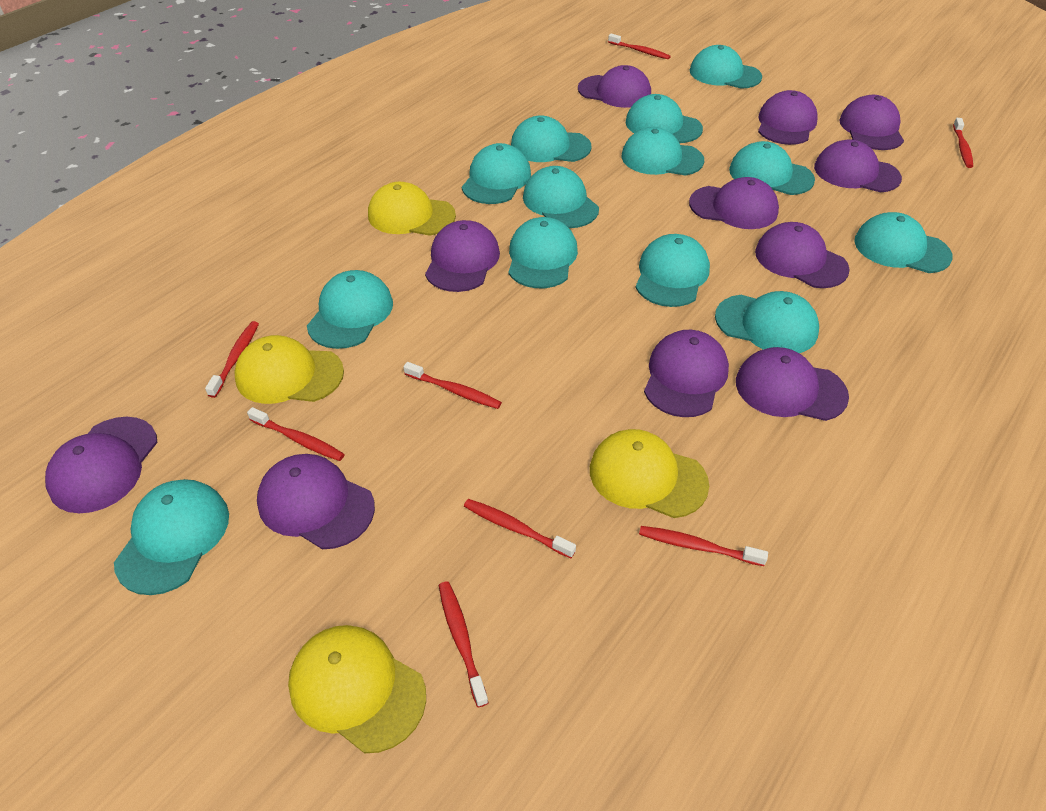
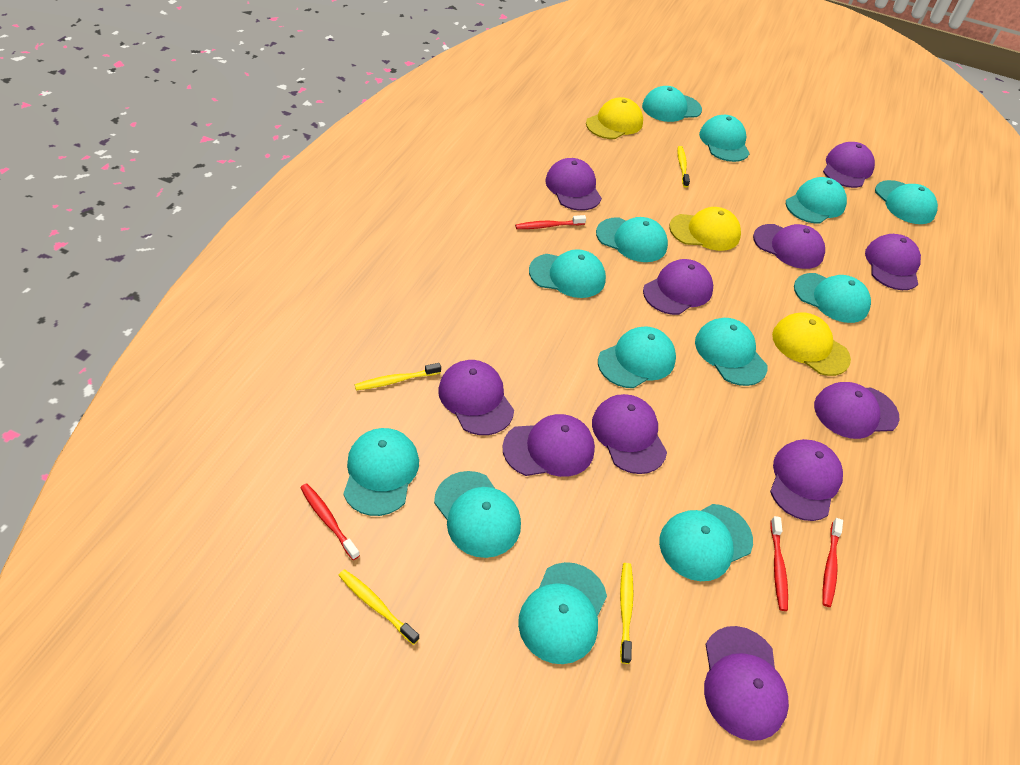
red toothbrush: [205,321,259,398] [247,407,345,461] [404,362,502,409] [439,581,488,707] [464,499,576,558] [608,34,671,59] [639,526,768,566] [953,118,973,168] = 8 -> [300,483,360,560] [515,215,586,229] [770,516,788,611] [823,518,843,607] = 4
yellow cap: [234,335,344,404] [288,625,426,753] [368,182,456,236] [590,429,709,518] = 4 -> [586,97,643,139] [669,207,741,251] [772,313,851,376] = 3
yellow toothbrush: none = 0 -> [338,569,419,645] [355,363,441,390] [620,563,634,664] [677,146,690,188] = 4

